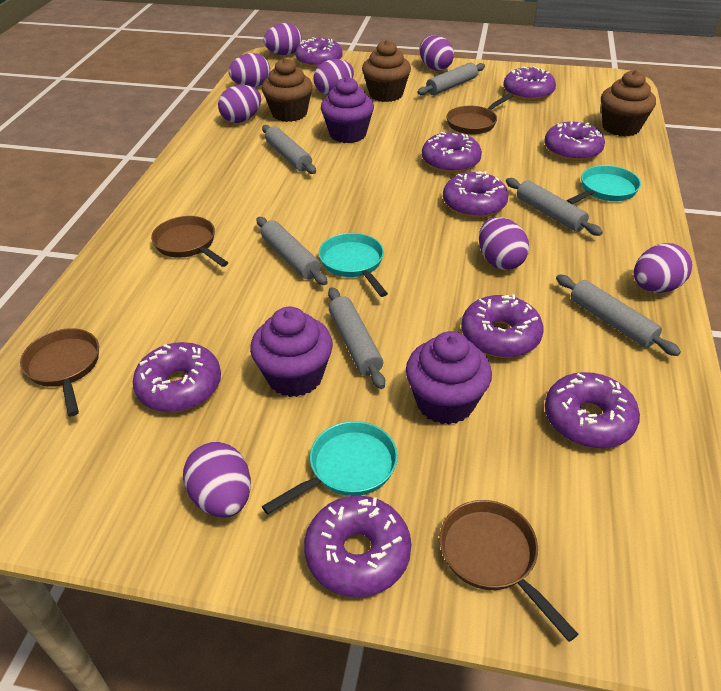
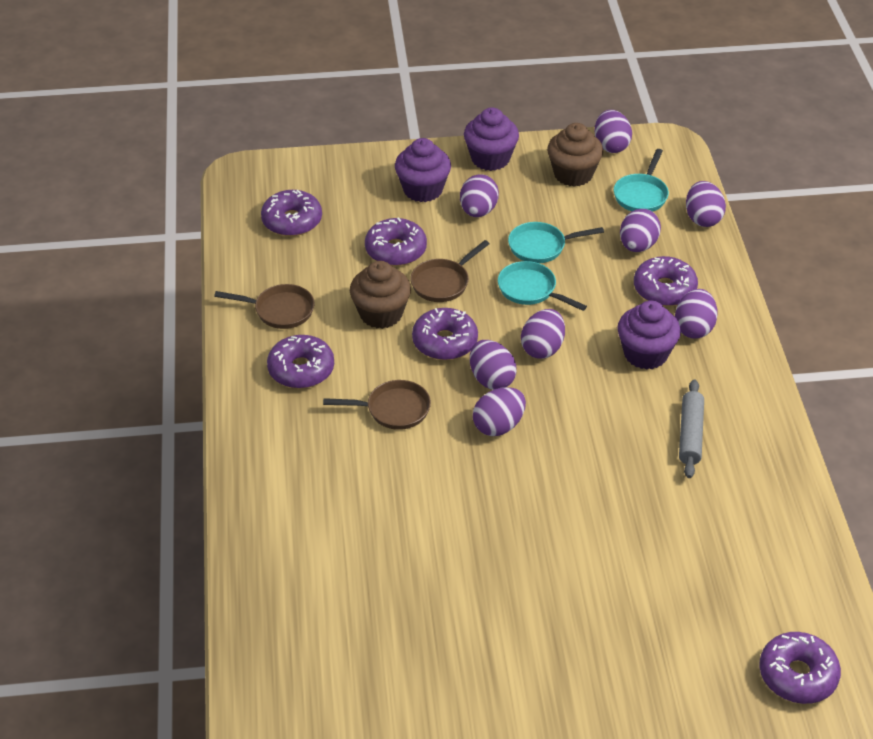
brown cupcake: [262,58,313,122] [362,40,411,102] [601,70,656,137] = 3 -> [350,261,411,329] [547,123,603,187] = 2
brown pan: [20,328,99,416] [151,216,228,267] [440,500,578,642] [446,94,513,135] = 4 -> [214,284,315,329] [323,380,431,430] [410,240,490,302] = 3
grey rolling pin: [257,217,328,285] [262,125,316,174] [328,287,385,389] [417,63,485,95] [506,178,603,236] [556,275,681,356] = 6 -> [679,379,704,478] = 1
purple donut: [133,342,221,412] [295,38,343,68] [304,496,411,597] [422,132,482,173] [443,171,508,218] [461,294,543,358] [503,66,556,101] [544,122,605,161] [545,372,640,449] = 9 -> [261,190,322,236] [267,335,334,389] [365,217,427,266] [412,308,478,360] [634,256,698,306] [759,632,841,704] = 6

